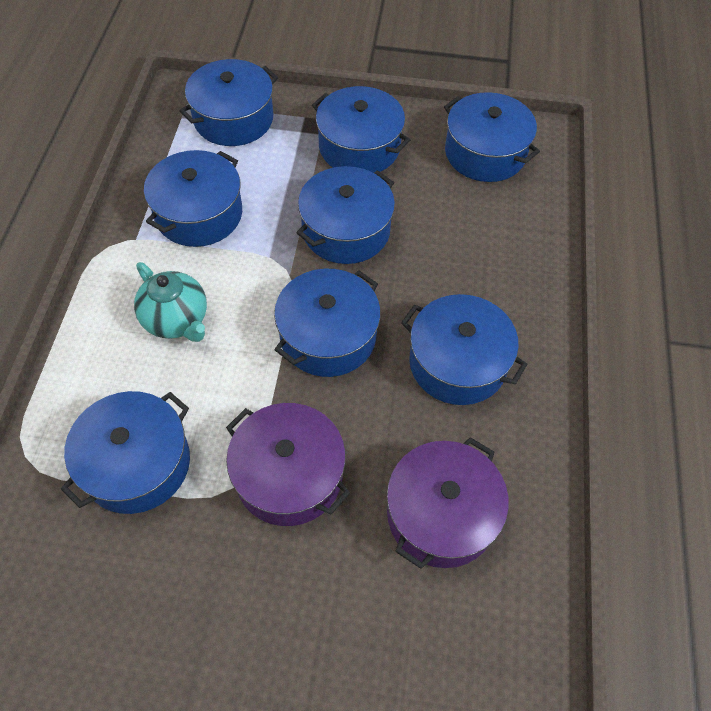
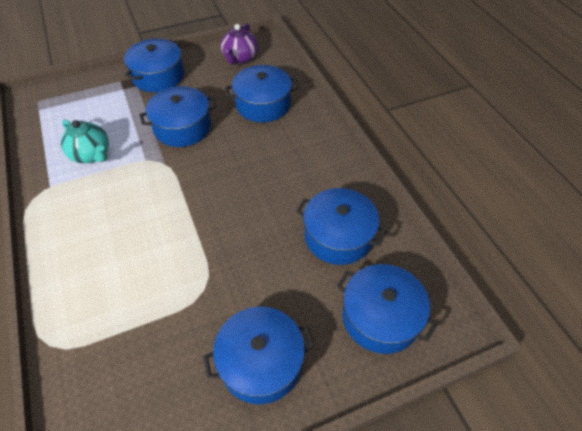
blue pot: [61,391,190,514] [144,150,242,247] [180,59,278,146] [274,269,381,377] [297,166,395,264] [312,86,410,173] [401,294,528,405] [444,92,540,182] = 8 -> [124,39,184,92] [139,86,217,147] [203,307,315,404] [226,65,299,122] [296,188,387,265] [337,264,437,354] = 6
purple pot: [226,403,350,526] [387,437,509,569] = 2 -> none = 0
purple teapot: none = 0 -> [221,23,258,65] = 1

